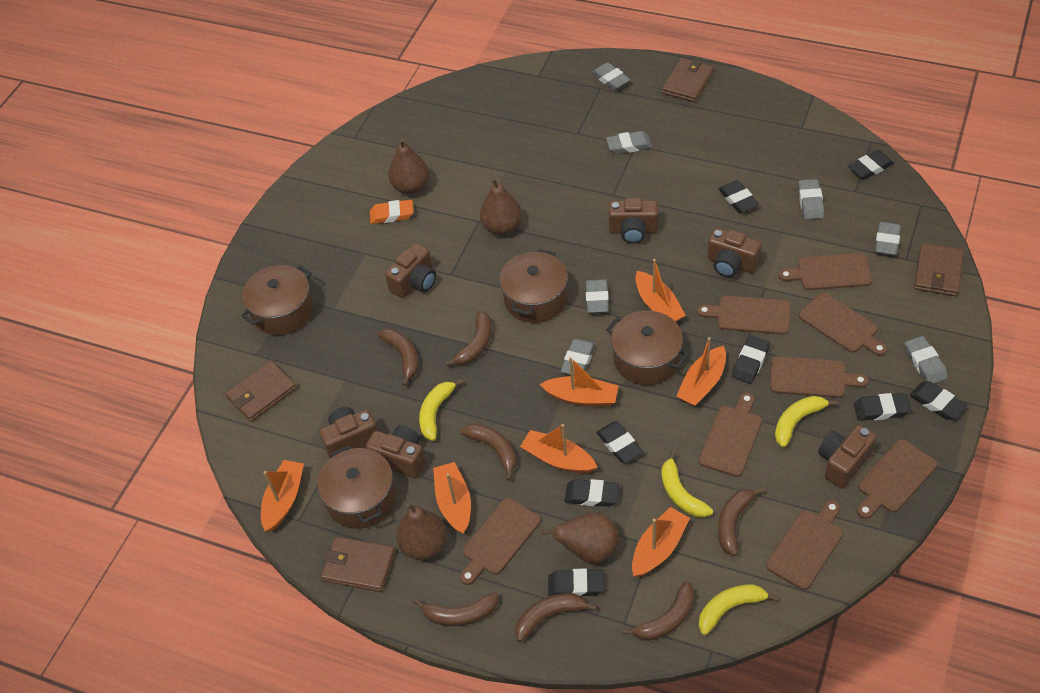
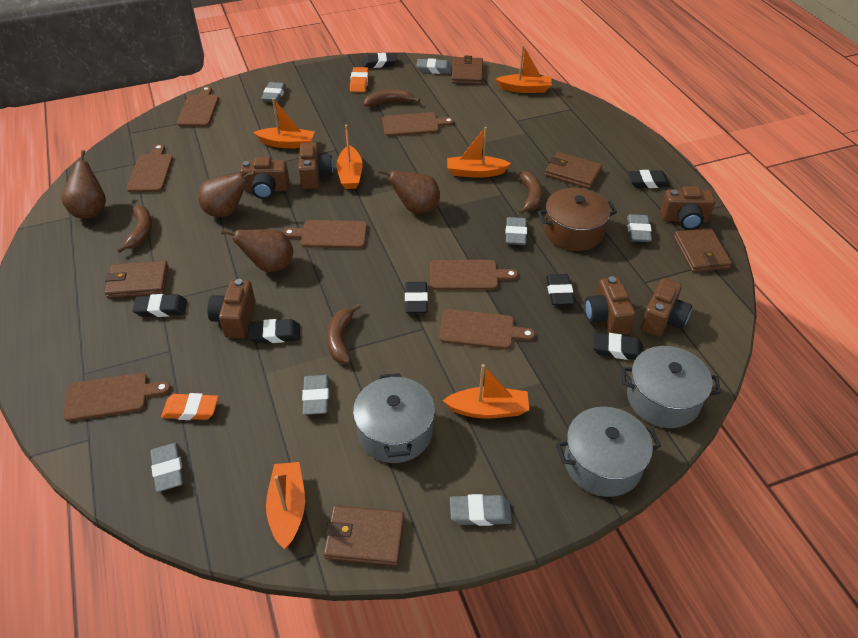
black eraser: [548,568,604,596] [564,479,619,507] [596,422,643,463] [718,180,759,213] [732,335,770,384] [848,150,894,180] [854,393,912,421] [909,381,967,420] = 8 -> [132,294,187,317] [248,319,300,343] [362,53,397,68] [405,282,428,313] [546,274,575,305] [593,332,644,360] [627,170,670,188] = 7
brown banana: [378,329,419,386] [414,592,499,626] [445,311,492,367] [461,424,517,481] [515,593,597,642] [623,581,695,641] [718,487,764,556] = 7 -> [117,205,152,253] [327,304,361,363] [364,89,420,107] [519,171,543,214] = 4
brown cutting board: [460,498,541,585] [697,295,790,335] [699,392,762,477] [766,500,843,590] [770,356,868,398] [778,253,872,290] [799,292,887,356] [857,439,937,519] = 8 -> [63,373,171,422] [127,144,173,192] [177,86,219,127] [283,220,367,249] [382,112,454,136] [430,260,518,290] [439,309,535,349] = 7
brown pot: [241,265,314,335] [317,445,396,529] [500,249,568,323] [606,310,689,385] = 4 -> [538,188,617,251] = 1
brown wallet: [225,361,297,422] [321,536,395,592] [662,58,714,102] [914,243,964,296] = 4 -> [105,261,169,298] [324,505,405,566] [451,56,483,85] [545,152,602,189] [674,228,732,272] = 5
grey pot: none = 0 -> [353,373,435,463] [556,407,661,497] [621,346,721,428] = 3
orange boat: [261,460,304,532] [433,462,471,533] [520,424,598,473] [540,357,619,407] [632,507,690,577] [635,259,686,322] [676,337,726,406] = 7 -> [253,98,315,148] [266,462,305,549] [336,125,363,189] [442,364,529,419] [447,127,511,178] [496,45,552,93] = 6
orange eraser: [370,200,413,224] = 1 -> [161,393,218,420] [350,67,369,92] = 2
yellow banana: [419,379,463,441] [661,451,713,518] [699,584,778,635] [775,396,837,448] = 4 -> none = 0

